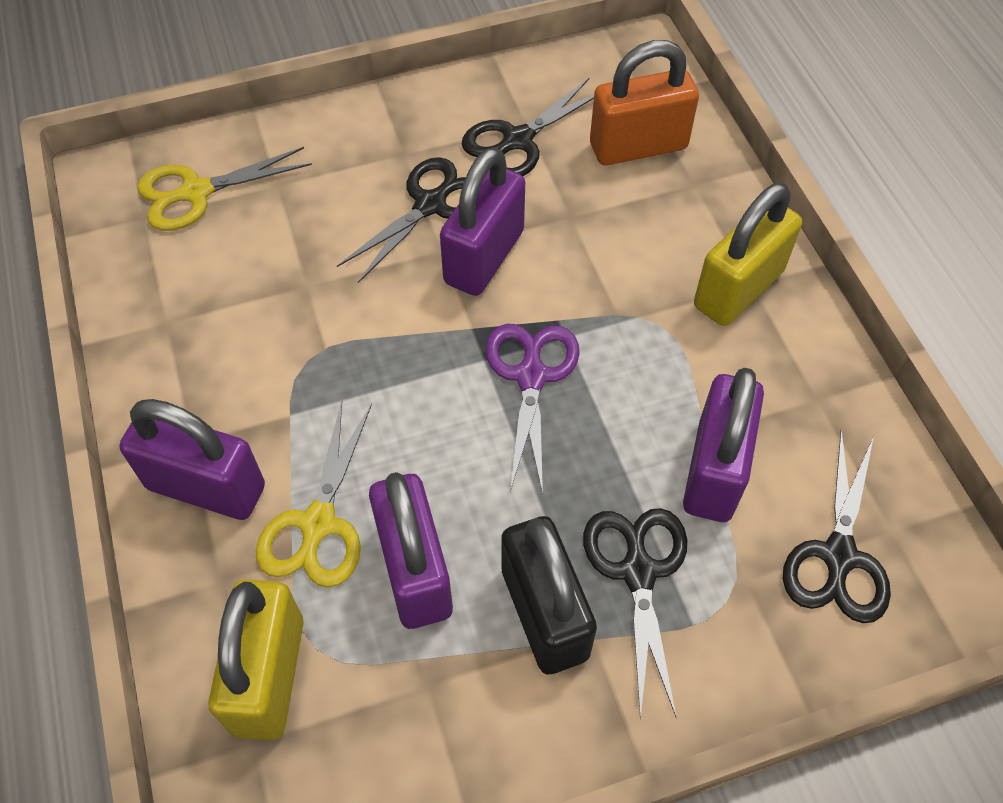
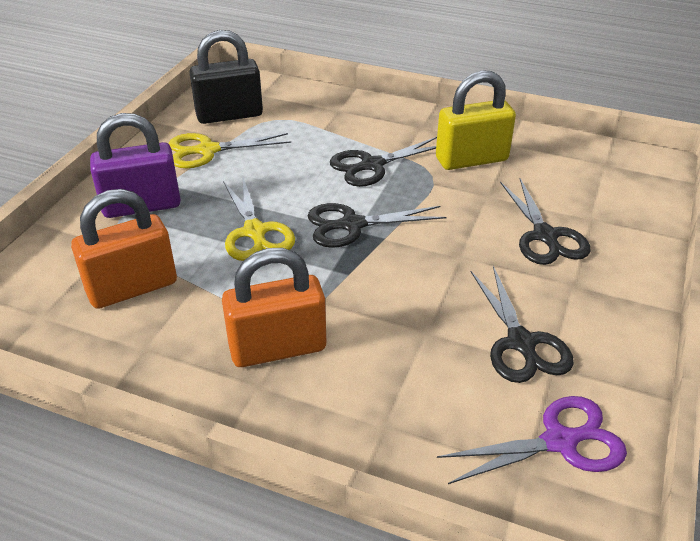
orange padlock: [590,40,699,166] = 1 -> [71,189,177,309] [222,248,326,367] = 2
purple padlock: [119,399,265,520] [369,472,453,629] [440,147,525,296] [683,368,764,522] = 4 -> [90,113,181,218] = 1
yellow padlock: [208,579,304,740] [694,183,802,326] = 2 -> [436,70,516,170] = 1

